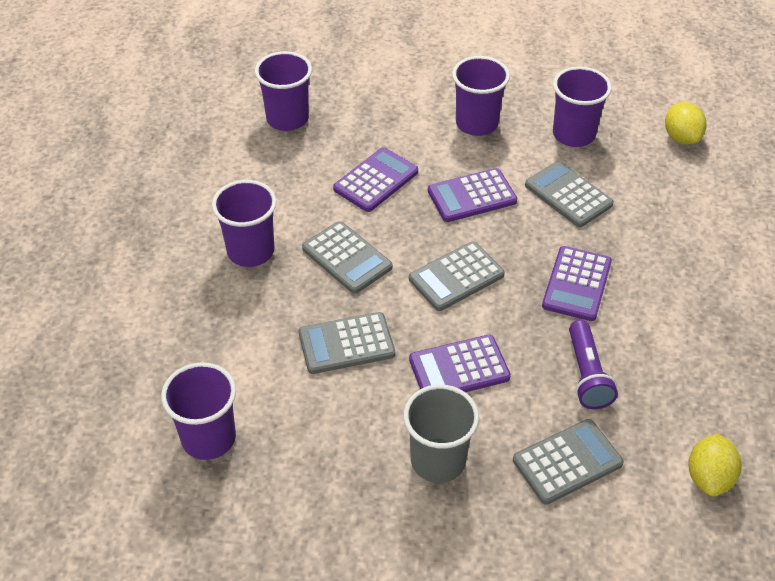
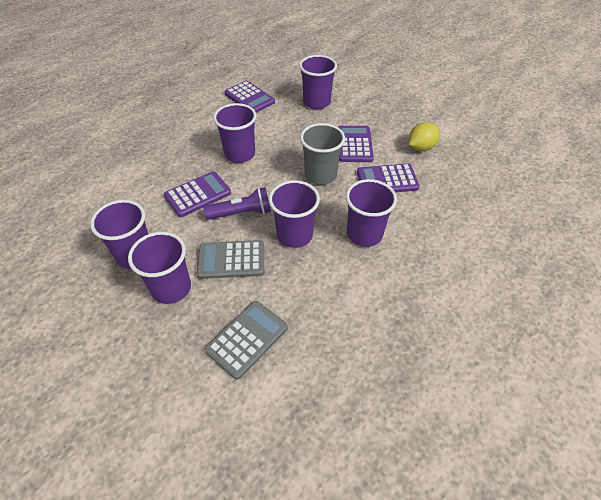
grey calculator: [299,312,395,374] [302,221,392,294] [409,242,505,311] [513,419,624,505] [525,161,614,227] = 5 -> [197,240,264,279] [205,301,288,380] = 2
purple cup: [161,362,236,460] [212,180,277,267] [255,51,312,131] [452,56,510,136] [553,66,612,147] = 5 -> [90,200,148,269] [128,232,191,304] [213,103,257,163] [269,180,320,248] [299,55,337,109] [346,179,397,247] = 6
yellow lemon: [665,102,707,145] [688,434,742,496] = 2 -> [409,122,440,151] = 1

